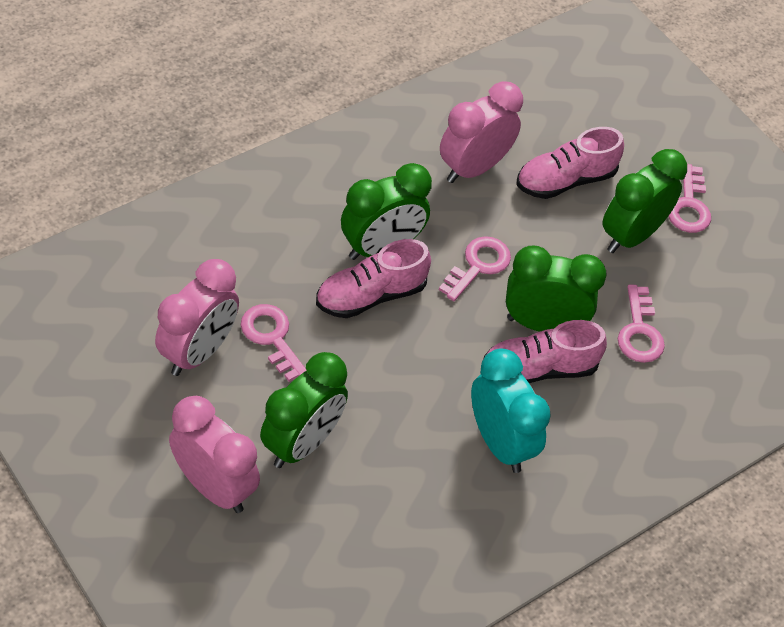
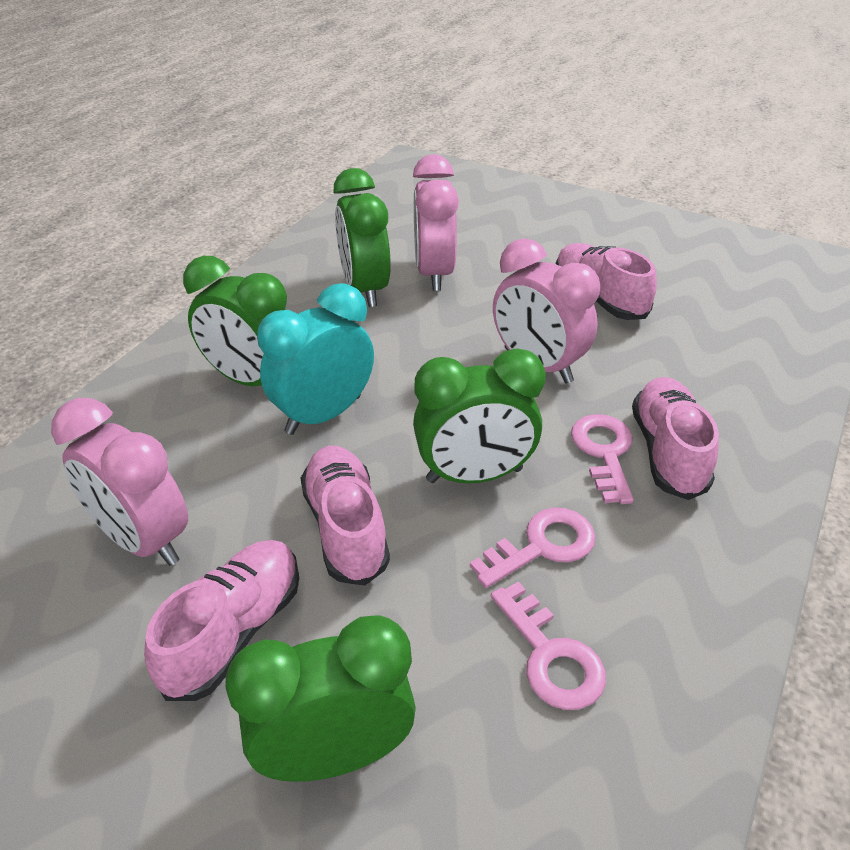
pink key: [241,304,307,382] [439,236,511,301] [618,285,665,363] [668,164,711,233] = 4 -> [470,508,595,588] [491,581,606,710] [571,414,634,504] = 3
pink shoe: [316,239,431,318] [484,320,607,383] [517,127,624,199] = 3 -> [144,540,299,701] [300,446,390,586] [556,243,657,320] [632,377,719,500] = 4

